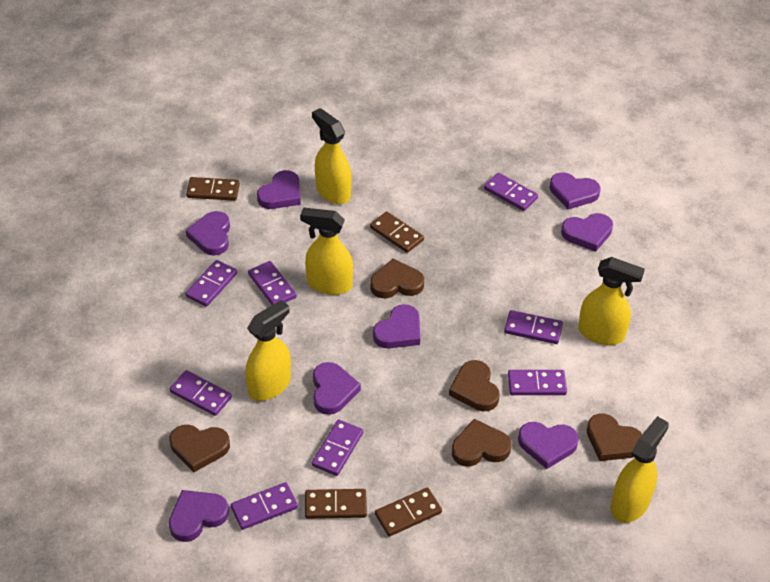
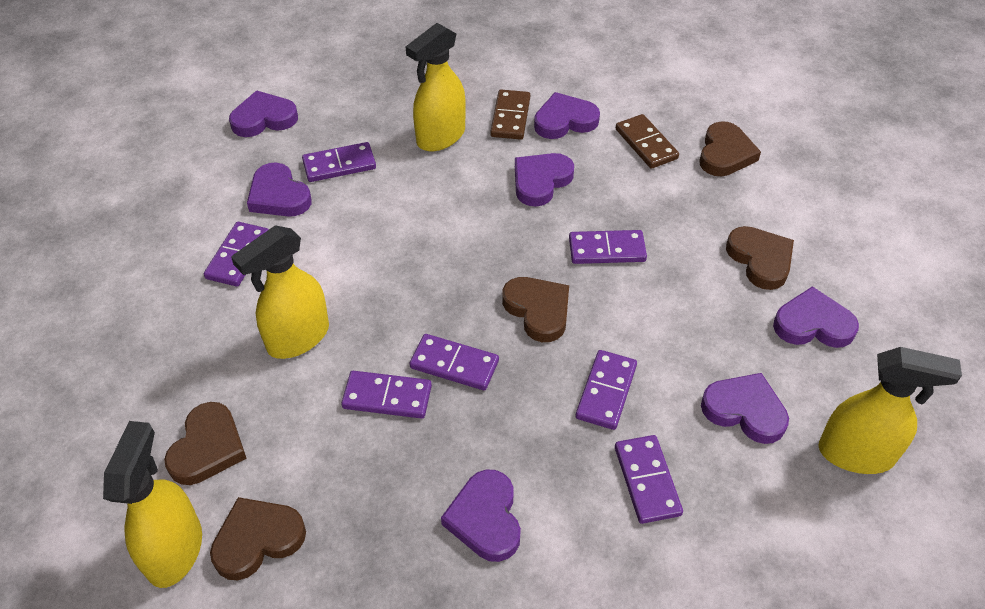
brown domino: [186,177,240,201] [305,489,367,519] [370,211,424,253] [375,488,442,536] = 4 -> [490,90,530,140] [616,114,679,169] = 2
purple domino: [170,370,232,416] [185,260,237,307] [231,482,298,530] [248,261,297,305] [312,420,363,476] [484,173,538,211] [504,310,563,344] [508,370,567,395] = 8 -> [204,222,269,286] [302,142,376,182] [341,371,432,419] [410,334,499,390] [569,230,647,264] [576,350,637,430] [615,435,683,524] = 7
purple heart: [169,490,229,542] [186,211,230,256] [257,170,301,209] [313,362,361,415] [373,304,420,348] [518,422,579,469] [550,172,601,209] [561,213,613,252] = 8 -> [229,90,298,137] [247,163,312,217] [441,469,521,562] [515,153,574,207] [534,92,600,139] [701,373,789,444] [773,286,859,348] = 7
yellow spray bottle: [245,300,291,401] [300,208,353,295] [312,108,352,204] [578,257,645,345] [611,416,669,523] = 5 -> [103,421,202,588] [231,225,329,359] [406,23,466,151] [818,347,962,474] = 4

